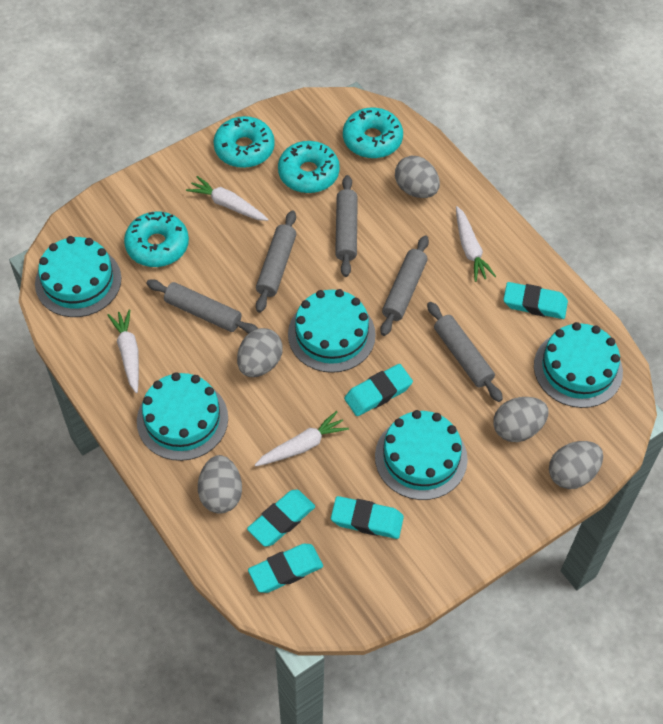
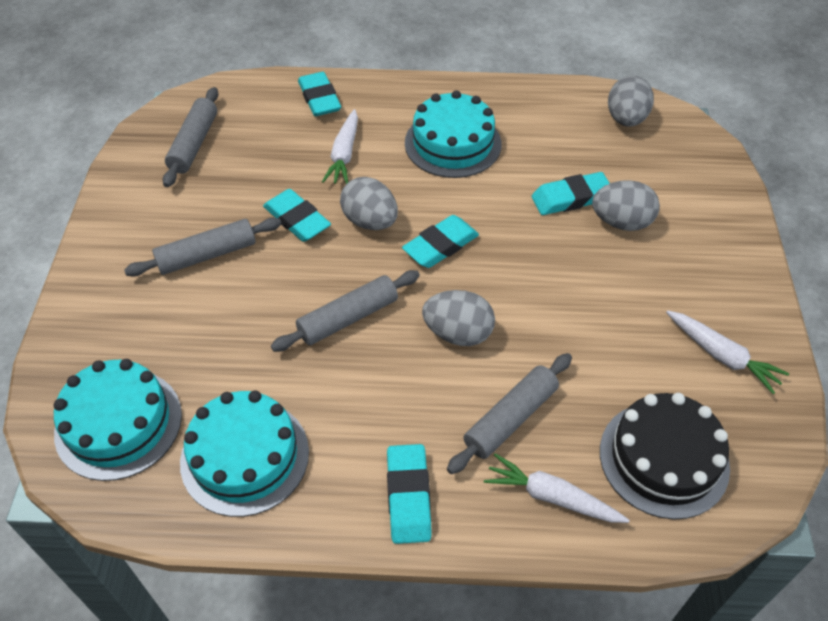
black cake: none = 0 -> [600,393,730,519] = 1
grey egg: [198,455,242,514] [237,328,283,377] [395,156,440,198] [493,397,549,442] [549,441,603,489] = 5 -> [340,177,398,230] [422,290,495,346] [592,180,660,231] [608,76,654,127] = 4
grey rolling pin: [146,279,258,334] [256,210,296,313] [335,175,358,277] [380,235,429,336] [427,302,503,402] = 5 -> [124,218,281,277] [163,87,219,187] [271,270,420,352] [447,353,572,474] = 4
turquoise cake: [35,236,121,317] [137,372,228,461] [288,289,376,373] [375,410,468,500] [534,322,623,408] = 5 -> [54,359,182,481] [180,391,309,517] [405,90,502,178] = 3
turquoise donut: [124,211,189,267] [213,116,275,168] [278,141,340,193] [343,108,403,158] = 4 -> none = 0
white carrot: [108,309,139,393] [186,176,269,221] [255,411,349,467] [456,206,496,282] = 4 -> [322,109,358,184] [484,453,629,523] [666,310,789,394] = 3

